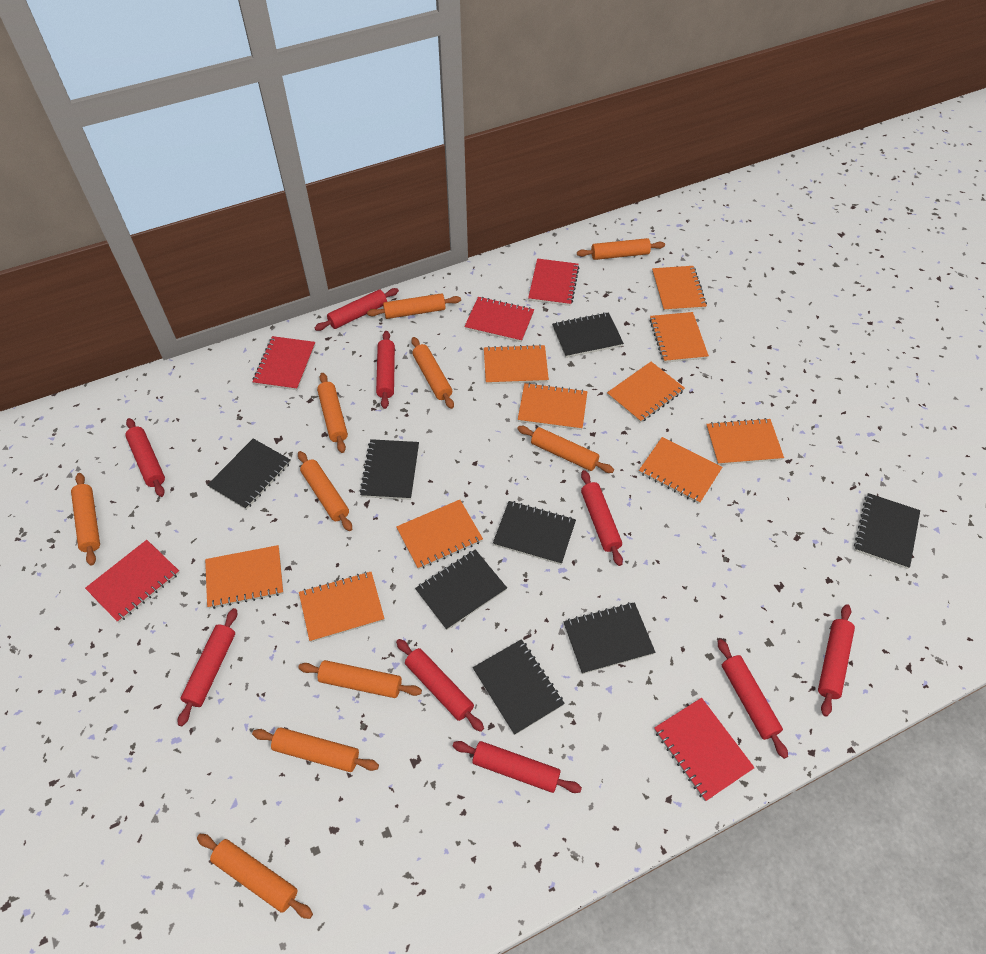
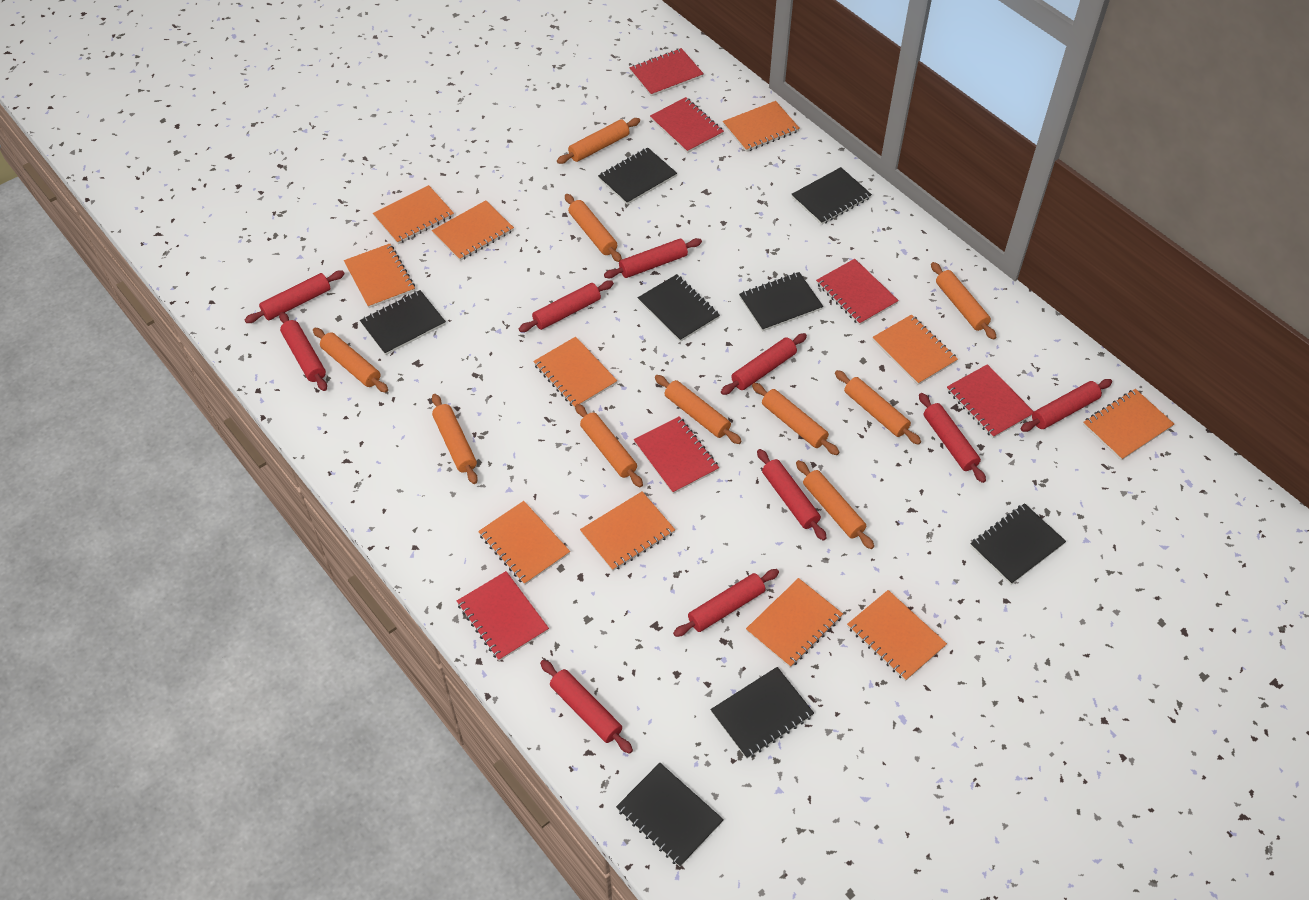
orange notebook: [205,545,283,609] [299,572,385,642] [396,500,483,570] [484,344,549,384] [518,383,587,430] [607,362,685,423] [639,437,722,504] [649,312,709,363] [652,266,707,312] [706,418,784,465] = 10 -> [344,243,415,308] [373,185,454,244] [432,200,514,261] [478,501,570,585] [533,337,617,408] [580,492,675,571] [723,101,800,152] [746,578,843,668] [847,590,947,681] [872,314,958,385] [1083,389,1174,461] = 11
red notebook: [85,540,180,623] [252,336,315,390] [464,297,534,342] [528,258,579,306] [654,698,755,801] = 5 -> [457,571,549,661] [630,48,704,96] [634,416,719,494] [650,97,724,153] [816,259,899,325] [947,364,1034,438] = 6
red rolling pin: [125,418,165,497] [178,608,237,726] [315,288,399,331] [376,331,395,409] [396,639,484,732] [453,741,582,793] [581,470,623,566] [718,639,788,759] [818,604,855,717] = 9 -> [245,271,345,323] [279,312,327,391] [519,280,614,332] [540,660,633,754] [604,238,702,278] [673,569,779,637] [721,333,807,395] [757,449,827,541] [919,393,986,483] [1020,379,1112,432] = 10

